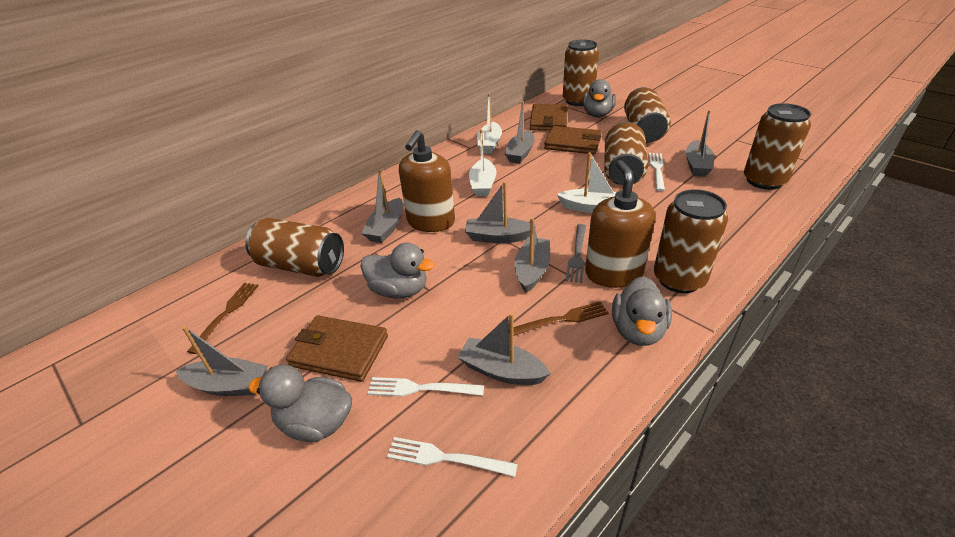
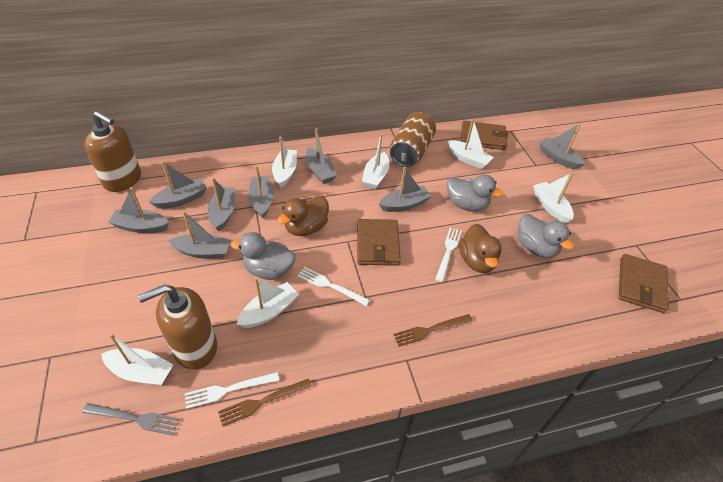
brown can: [245,218,344,277] [563,40,599,106] [604,122,648,185] [624,87,671,142] [654,189,728,293] [744,103,811,190] = 6 -> [390,112,436,167] = 1
brown duck: none = 0 -> [278,196,329,236] [459,224,502,273] = 2
grey boat: [176,326,267,396] [361,170,403,243] [458,313,551,385] [465,181,536,243] [505,101,535,164] [514,218,550,293] [685,110,715,177] = 7 -> [108,187,169,233] [149,161,207,209] [168,211,231,259] [208,177,235,232] [248,165,274,218] [306,128,337,184] [379,167,431,212] [539,123,585,170] = 8
grey duck: [248,365,352,442] [360,242,435,298] [583,79,616,117] [612,276,672,346] = 4 -> [231,232,296,280] [447,174,503,212] [518,214,574,258] = 3
white boat: [469,129,497,196] [477,93,502,154] [557,152,616,213] = 3 -> [101,333,174,385] [237,277,299,328] [272,137,297,188] [362,134,390,189] [448,119,494,169] [533,172,574,223] = 6

